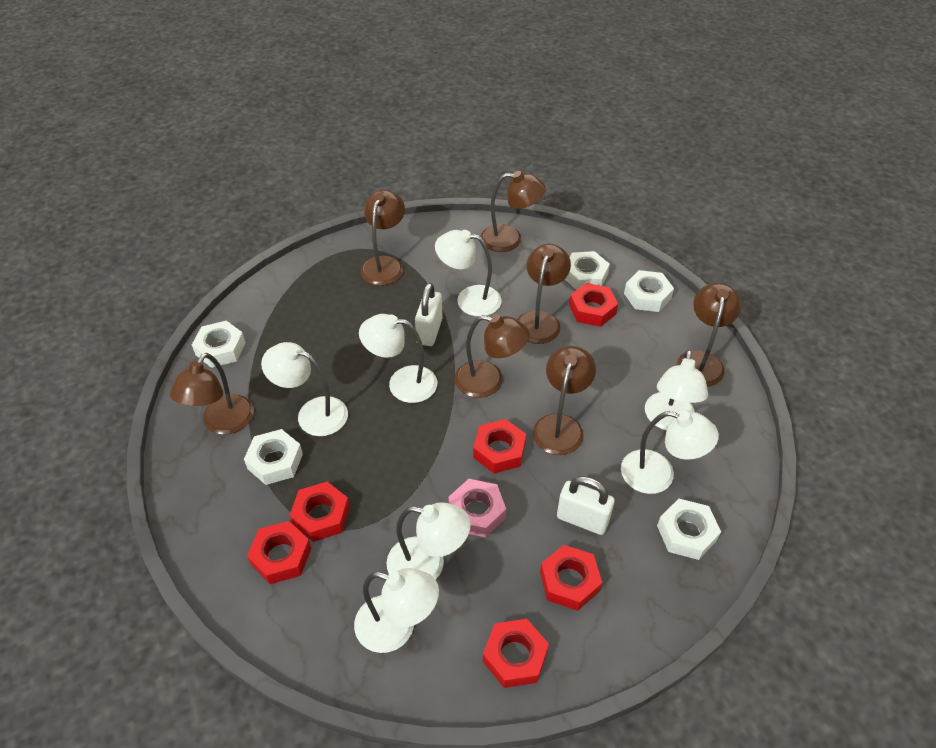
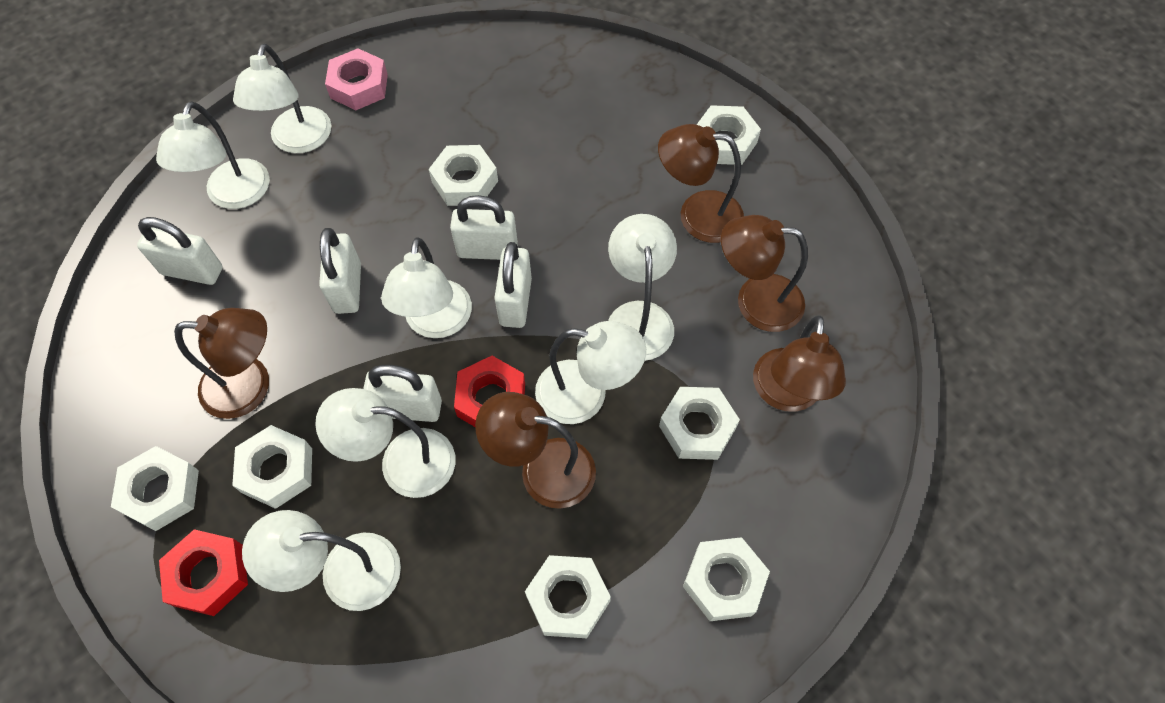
brown lamp: [170,353,254,435] [360,190,405,286] [455,314,529,398] [480,171,546,252] [517,244,571,344] [533,346,596,455] [676,283,741,387] = 7 -> [174,308,269,419] [475,392,596,509] [658,124,744,243] [721,215,808,332] [753,316,846,412] = 5
red nut: [247,521,311,584] [290,482,350,542] [473,419,526,474] [483,619,549,688] [540,545,602,611] [569,283,618,327] = 6 -> [159,529,248,616] [454,356,525,427] = 2
white nut: [192,321,246,368] [244,429,303,485] [565,251,610,290] [624,270,674,312] [657,499,721,560] = 5 -> [111,446,199,531] [232,425,312,509] [429,145,498,206] [525,555,611,638] [659,387,740,460] [683,537,770,621] [697,105,761,165] = 7
white padlock: [415,283,443,346] [557,476,615,535] = 2 -> [137,217,223,285] [319,228,361,314] [363,365,442,422] [450,195,518,260] [494,242,532,328] = 5

